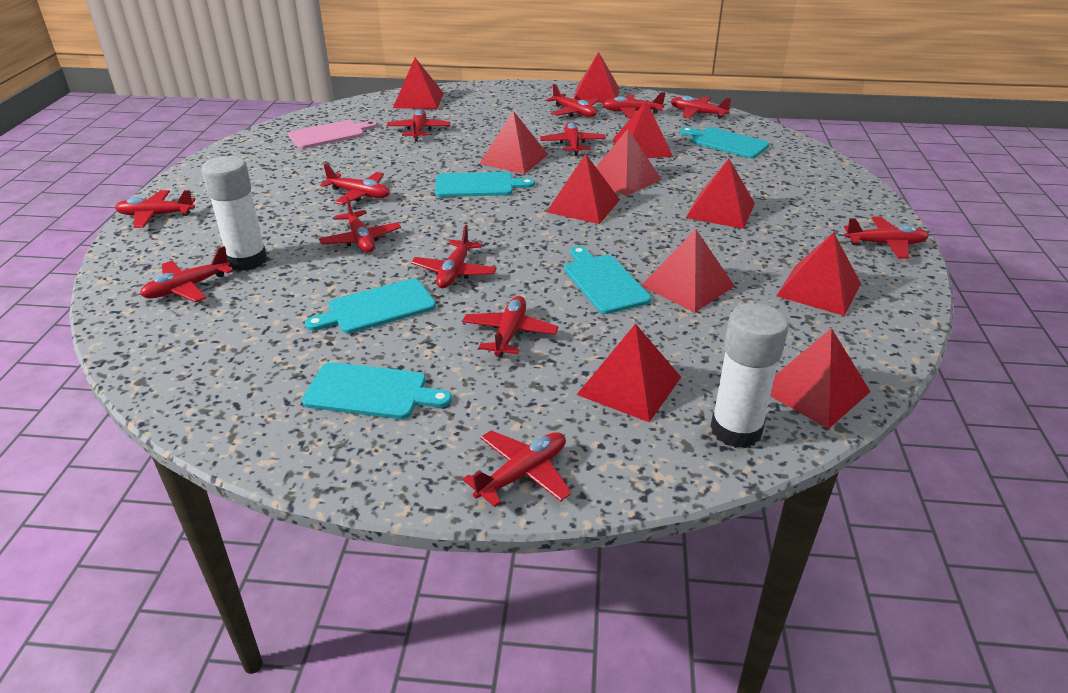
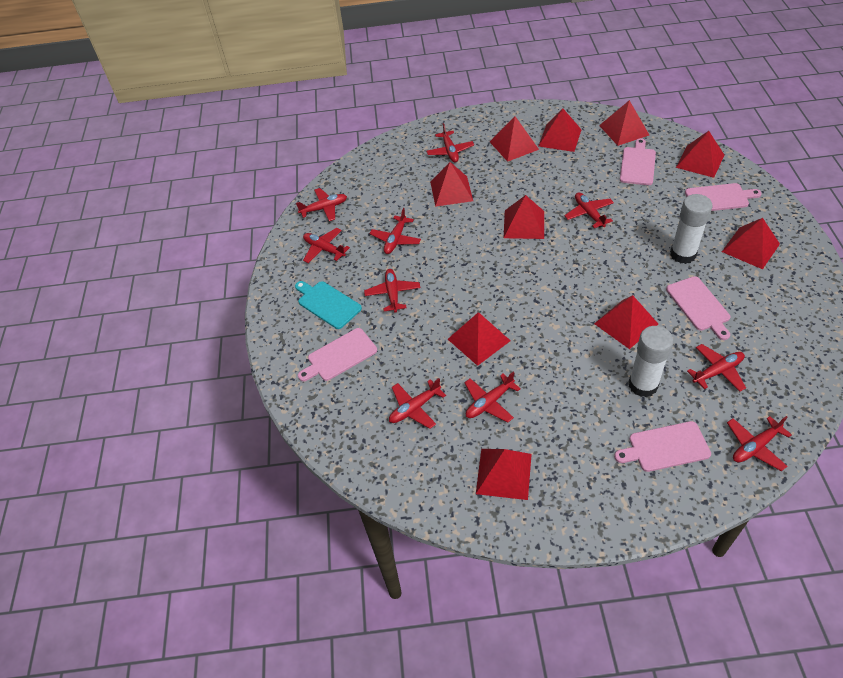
pink cutting board: [288,120,378,149] = 1 -> [298,328,377,381] [614,421,711,472] [620,138,656,185] [666,276,730,340] [685,183,762,211] = 5
red plane: [115,190,196,228] [140,246,233,302] [319,197,401,252] [320,164,390,205] [386,109,450,141] [411,225,497,288] [462,296,558,357] [463,430,572,507] [540,122,606,156] [546,84,599,117] [602,92,666,118] [671,96,731,119] [844,217,929,259] = 13 -> [296,188,347,221] [303,228,350,263] [364,269,420,313] [369,208,421,254] [389,378,446,429] [426,123,474,162] [464,371,521,422] [564,192,614,228] [687,344,746,392] [727,416,792,471] = 10
red pyramid: [393,58,444,109] [479,111,548,174] [546,154,620,224] [574,52,619,103] [577,323,681,422] [596,129,662,196] [613,101,673,158] [641,229,734,312] [686,159,755,229] [770,328,871,429] [776,232,861,316] = 11 -> [430,162,473,207] [448,312,511,366] [476,449,532,500] [490,116,539,162] [504,195,544,239] [538,108,582,152] [594,295,658,349] [599,100,649,146] [676,131,724,178] [722,218,780,269] = 10
turquoise cutting board: [302,362,452,419] [305,279,436,333] [435,172,535,197] [564,246,651,314] [680,127,770,158] = 5 -> [295,281,362,329] = 1

